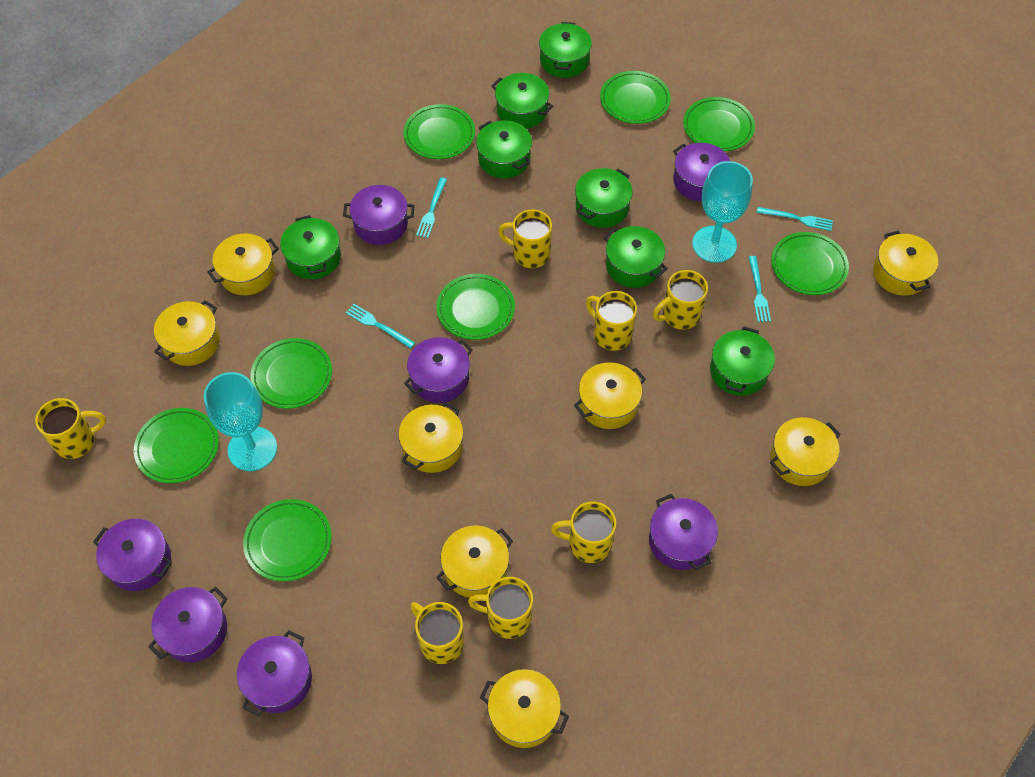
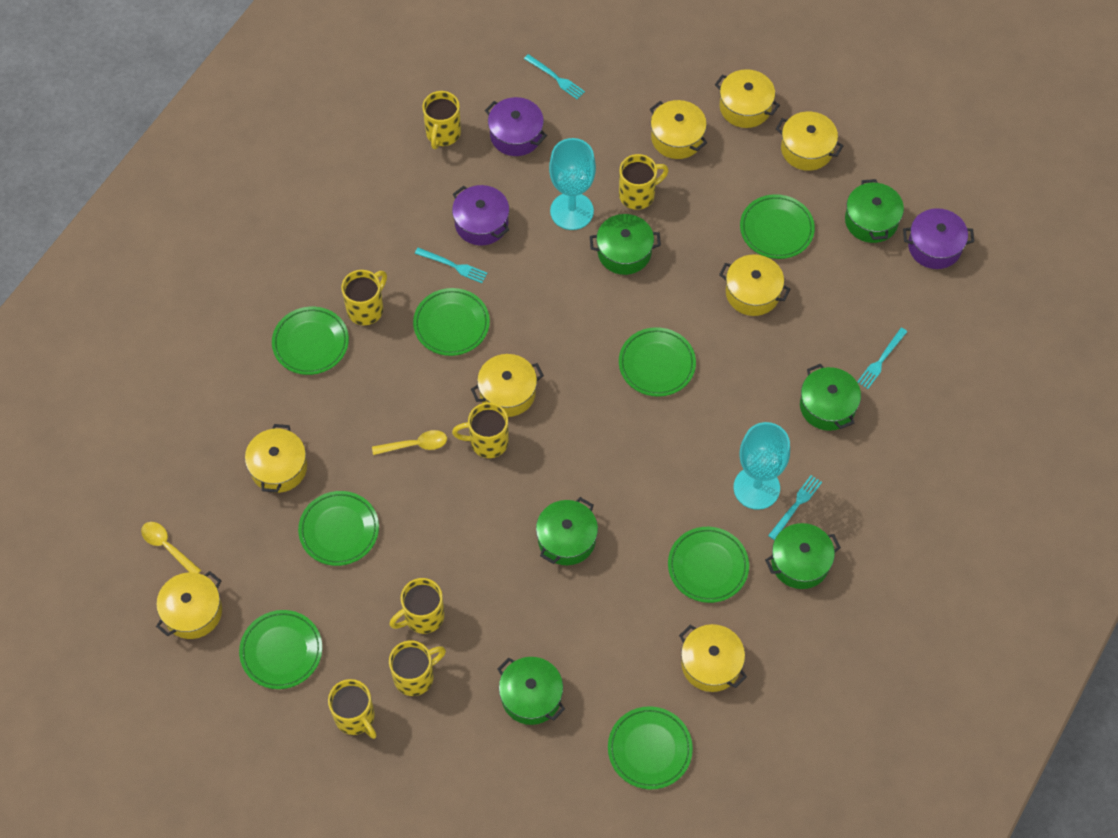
green pot: [280,215,341,279] [476,121,532,178] [491,73,553,129] [539,22,592,78] [575,168,633,228] [604,226,668,288] [710,326,775,396] = 7 -> [497,657,565,725] [536,497,598,565] [590,214,661,275] [765,523,841,589] [800,364,861,431] [845,179,904,243] = 6
purple pot: [93,519,172,591] [148,587,228,662] [237,630,312,716] [343,185,415,245] [404,337,473,403] [649,494,718,570] [673,143,730,201] = 7 -> [452,185,510,245] [485,97,547,156] [903,208,974,269] = 3
yellow spoon: none = 0 -> [141,522,201,573] [372,430,447,455] = 2

